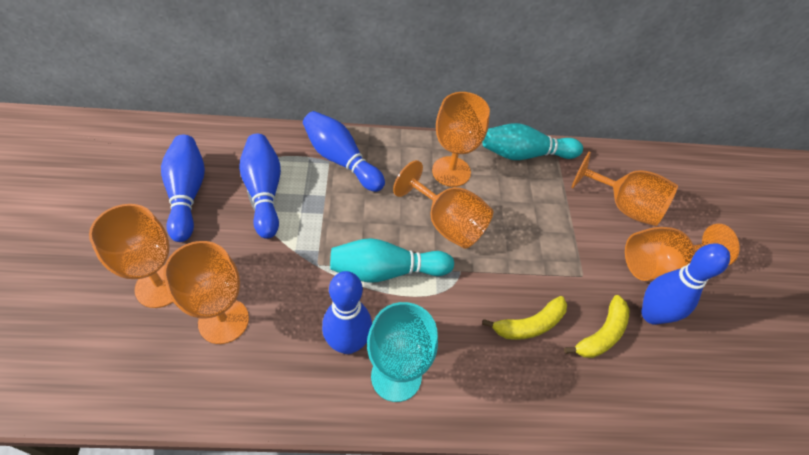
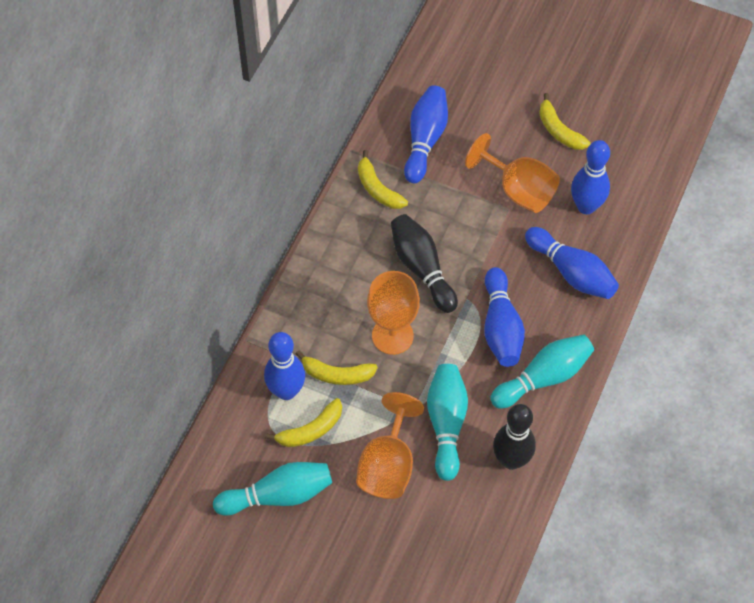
black bowling pin: none = 0 -> [391,214,458,313] [493,404,536,470] = 2
orange goblet: [89,204,173,308] [163,241,249,344] [393,160,493,249] [432,92,490,187] [571,151,678,226] [625,224,740,281] = 6 -> [356,392,424,499] [367,271,420,355] [465,133,560,213] = 3
turquoise bowling pin: [330,238,454,283] [482,123,583,160] = 2 -> [213,462,332,516] [427,364,468,481] [490,334,594,409] = 3
turquoise goblet: [367,302,438,402] = 1 -> none = 0
yellow banana: [482,296,567,340] [564,295,630,358] = 2 -> [265,398,342,447] [296,350,378,385] [358,150,408,209] [539,93,591,150] = 4

